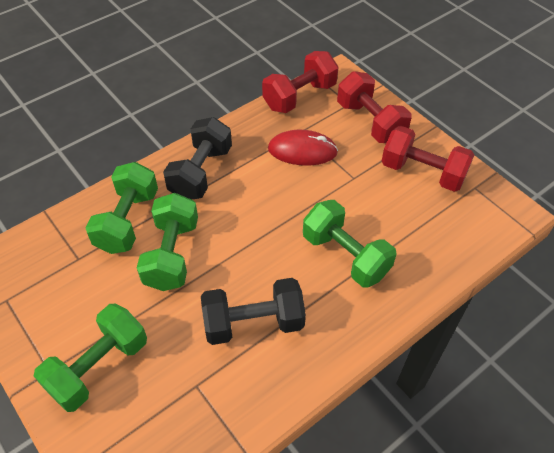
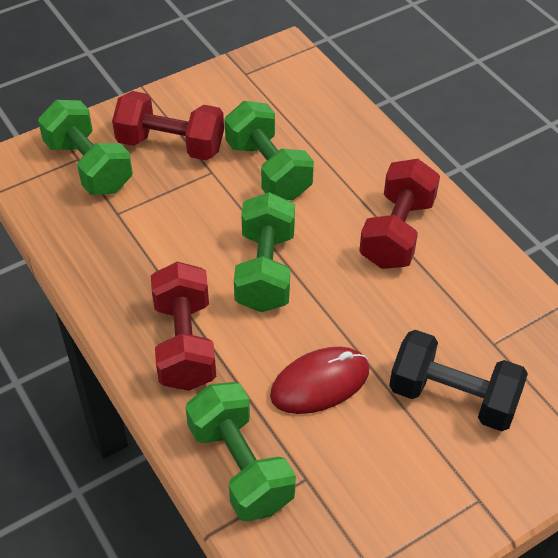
black dumbbell: [163,117,232,199] [201,278,306,345] = 2 -> [389,330,528,431] = 1

